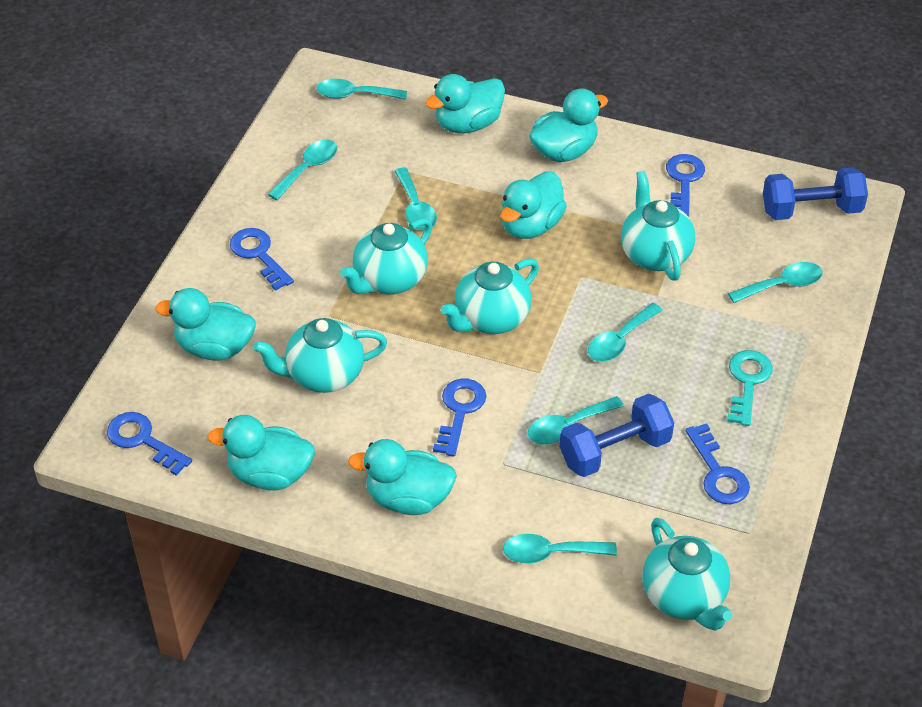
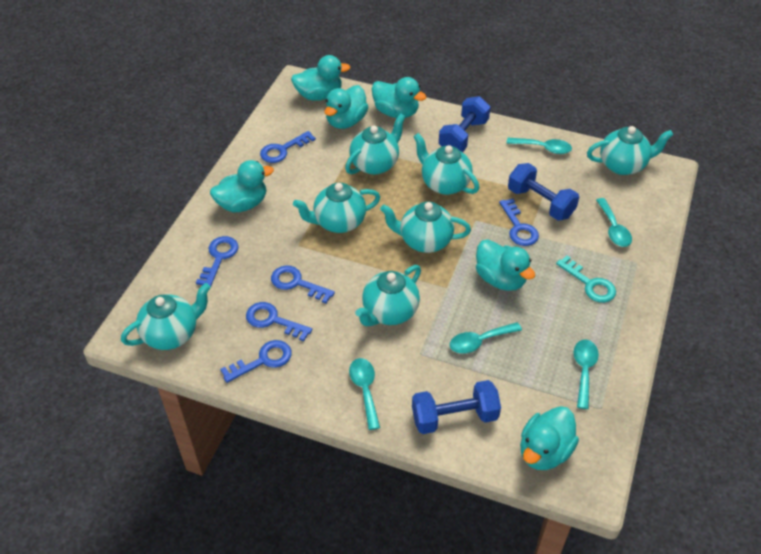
blue dumbbell: [560,394,674,477] [763,167,868,220] = 2 -> [412,380,501,434] [439,96,490,152] [508,163,579,221] = 3
blue key: [107,412,192,475] [230,228,294,291] [433,379,486,457] [666,154,705,216] [685,423,750,504] = 5 -> [196,236,238,287] [220,340,292,383] [246,302,312,341] [260,131,316,163] [271,265,335,303] [499,198,539,246] = 6
turquoise spoon: [268,140,337,200] [316,79,407,100] [395,168,437,230] [503,534,617,564] [528,396,624,444] [588,303,663,362] [728,262,823,303] = 7 -> [349,358,380,430] [450,322,522,354] [506,138,572,154] [574,340,599,409] [596,198,632,247] = 5
turquoise teapot: [253,318,387,393] [340,218,433,294] [441,258,539,334] [621,171,695,281] [642,518,732,631] = 5 -> [121,283,211,350] [293,182,381,233] [345,114,406,175] [355,265,421,326] [380,202,471,253] [413,133,479,195] [587,126,673,175] = 7

